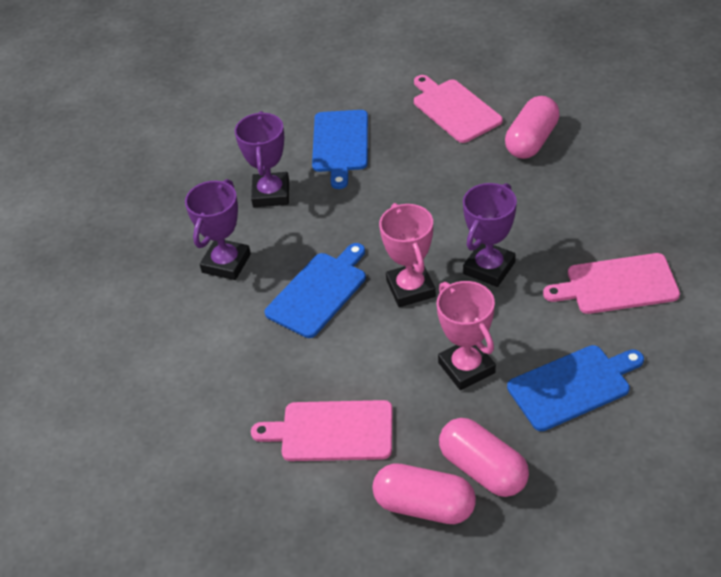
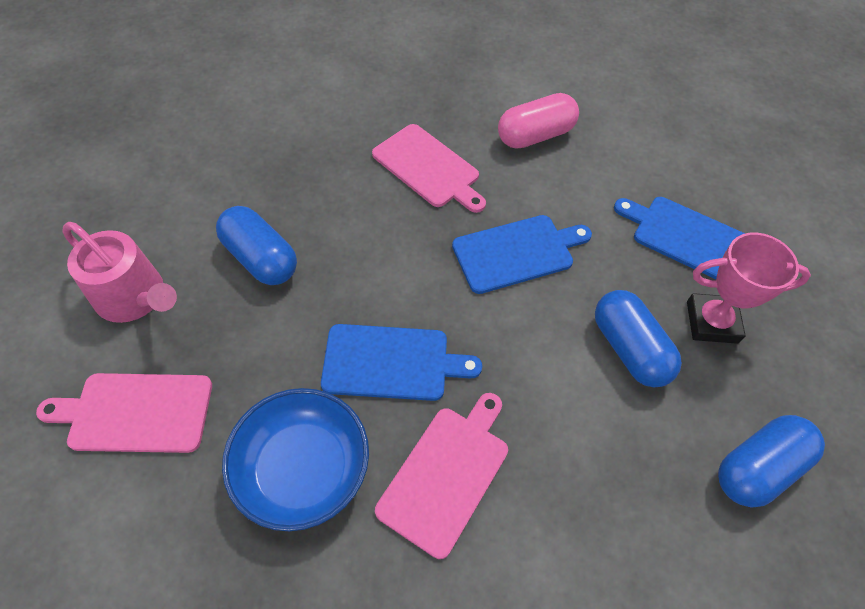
blue bowl: none = 0 -> [222,388,369,531] = 1
blue capsule: none = 0 -> [216,206,297,285] [595,290,682,387] [718,415,825,508] = 3
pink capsule: [372,463,476,524] [439,418,529,497] [505,96,560,159] = 3 -> [498,93,579,149] = 1
pink trophy: [379,203,436,307] [437,281,496,390] = 2 -> [687,233,811,344] = 1
pink watering can: none = 0 -> [62,222,177,323] = 1
purple trophy: [185,179,251,280] [235,111,289,207] [463,183,517,287] = 3 -> none = 0

